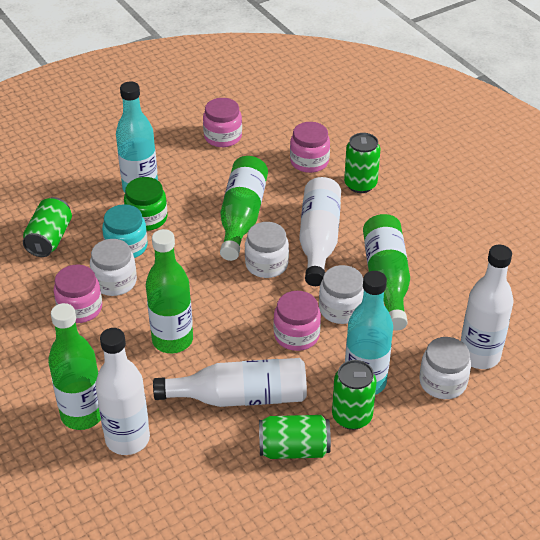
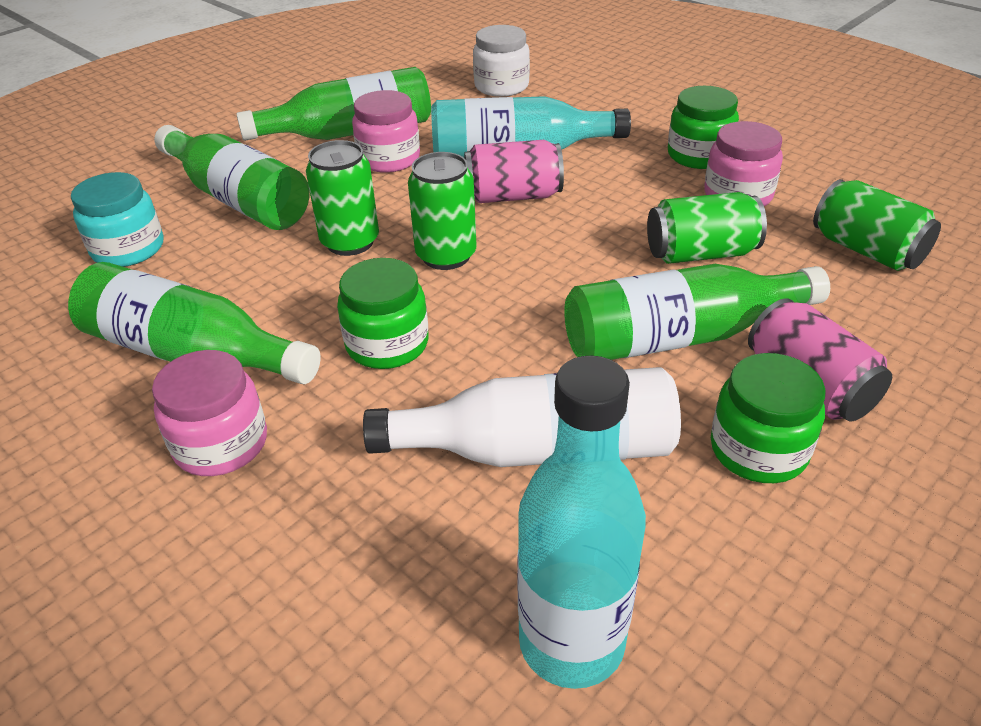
green jar: [124,177,168,231] = 1 -> [337,258,429,369] [668,86,739,169] [711,353,826,483] = 3
pink can: none = 0 -> [464,140,564,203] [748,298,892,422] = 2
pink jar: [53,265,102,323] [203,98,242,147] [274,291,321,351] [290,122,330,173] = 4 -> [152,350,267,476] [352,90,420,173] [704,121,783,206] = 3
white bottle: [95,328,150,455] [153,358,307,407] [299,177,341,286] [461,245,514,369] = 4 -> [363,367,681,467] = 1
white jar: [90,239,137,296] [245,222,289,278] [319,265,364,324] [419,337,471,399] = 4 -> [473,25,530,97] = 1

